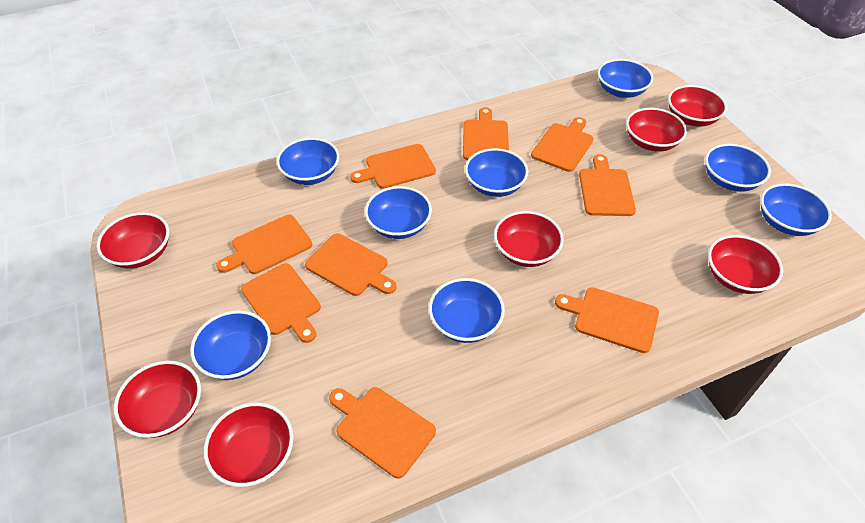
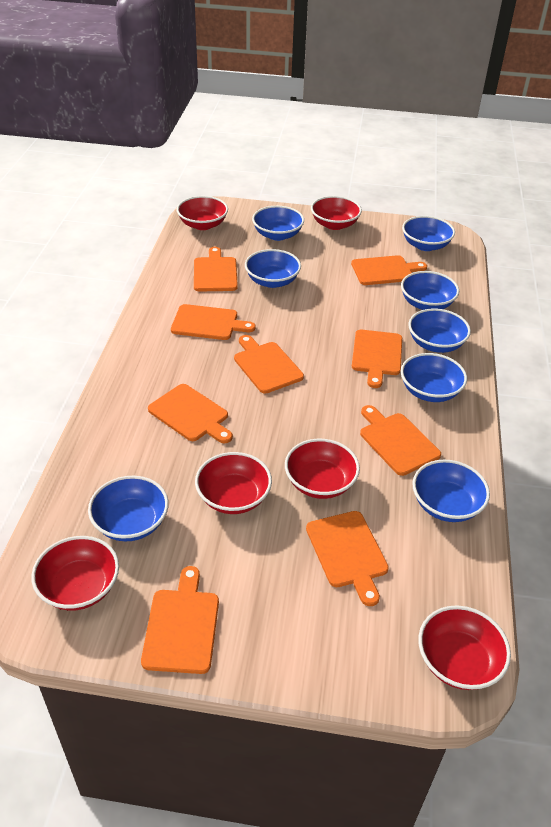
red bowl: [97,212,169,269] [114,361,201,438] [204,402,294,487] [494,211,564,267] [626,108,687,152] [668,85,727,127] [708,235,783,294] = 7 -> [31,536,119,611] [177,196,228,230] [195,452,272,514] [285,439,360,499] [311,196,362,230] [418,605,511,690] = 6

